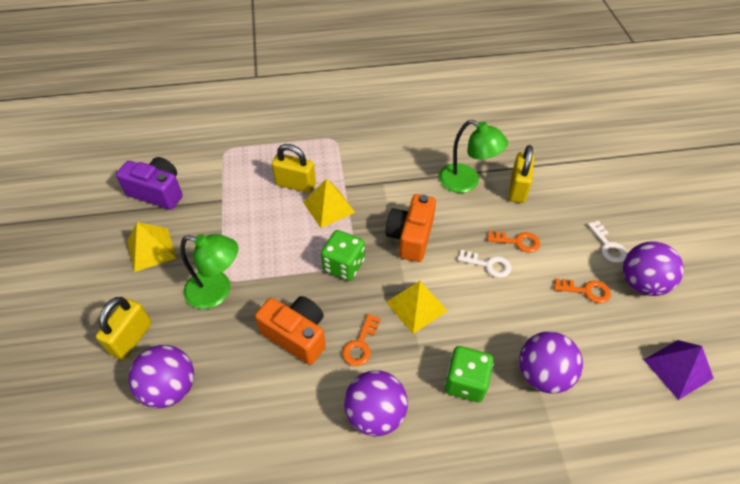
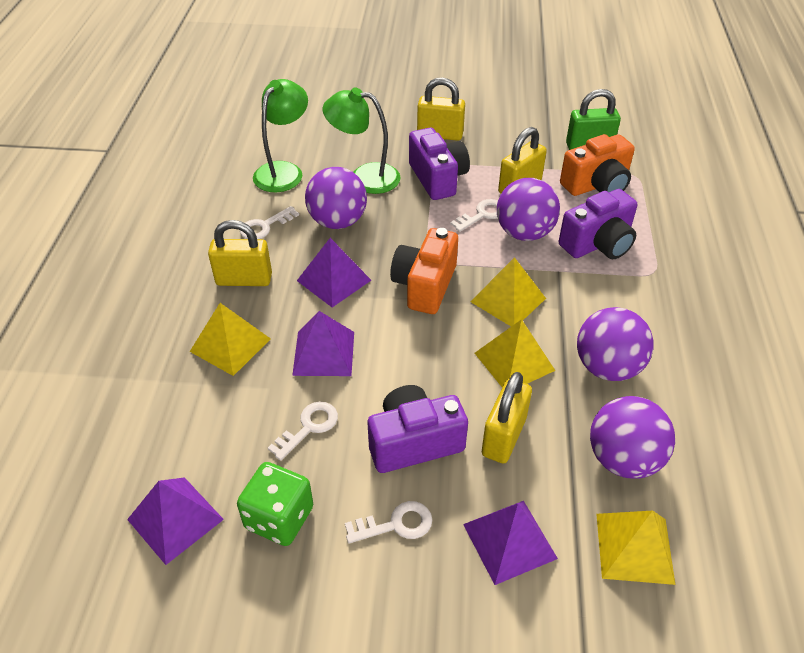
green dice: [321,230,365,281] [445,346,494,402] = 2 -> [237,462,313,546] = 1
green padlock: none = 0 -> [566,89,621,150] = 1
orange key: [342,314,380,366] [487,231,540,253] [554,278,611,303] = 3 -> none = 0
purple camera: [116,157,183,209] = 1 -> [368,385,468,473] [409,128,470,200] [559,189,637,259] = 3
purple pyramid: [644,340,714,400] = 1 -> [127,477,224,565] [292,311,354,376] [297,238,371,307] [463,501,558,585] = 4
white key: [457,250,511,278] [587,221,627,263] = 2 -> [240,206,299,239] [268,402,338,461] [345,501,432,544] [450,199,498,232] = 4
yellow padlock: [96,297,152,360] [272,144,316,193] [509,145,534,203] = 3 -> [208,220,272,286] [417,77,465,141] [482,372,532,463] [498,127,547,194] = 4
yellow pyramid: [127,222,176,272] [303,179,356,228] [386,281,448,334] = 3 -> [190,303,271,376] [470,257,546,326] [475,319,556,387] [596,511,675,585] = 4

